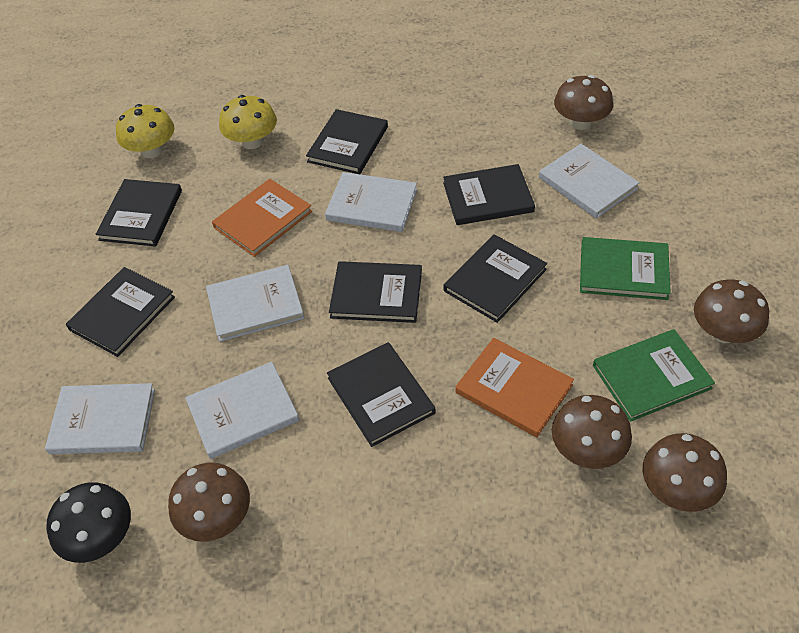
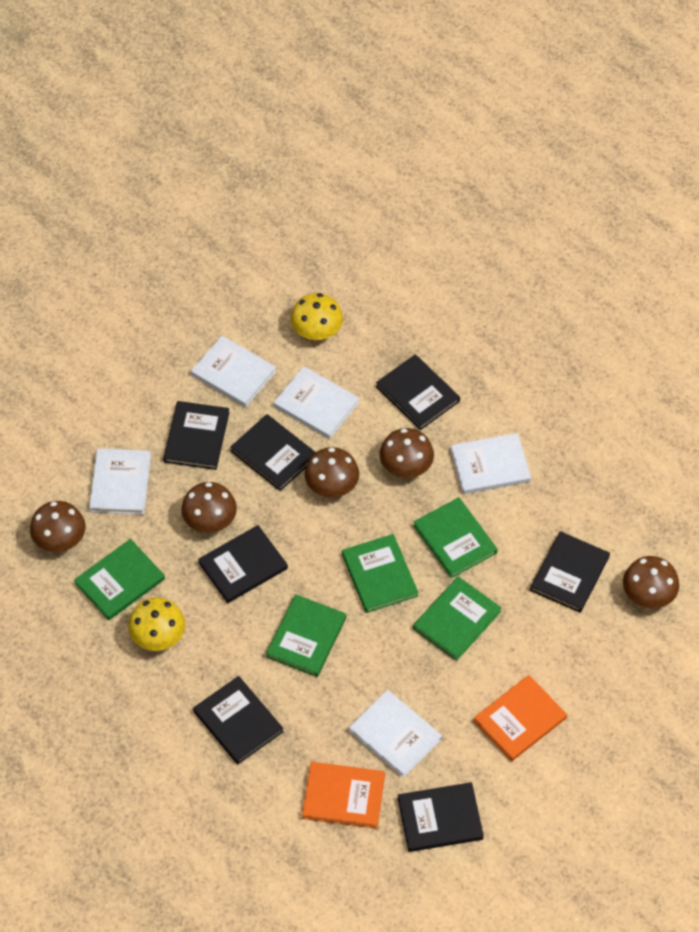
black mushroom: [46,482,131,563] = 1 -> none = 0
green book: [580,237,671,300] [593,329,715,422] = 2 -> [74,539,165,620] [266,594,346,677] [342,534,418,613] [413,497,498,578] [413,576,502,661] = 5

